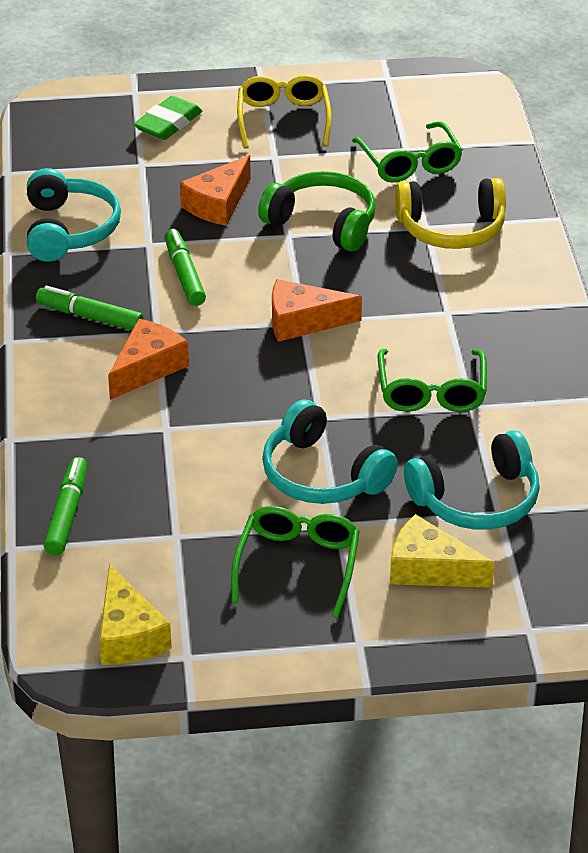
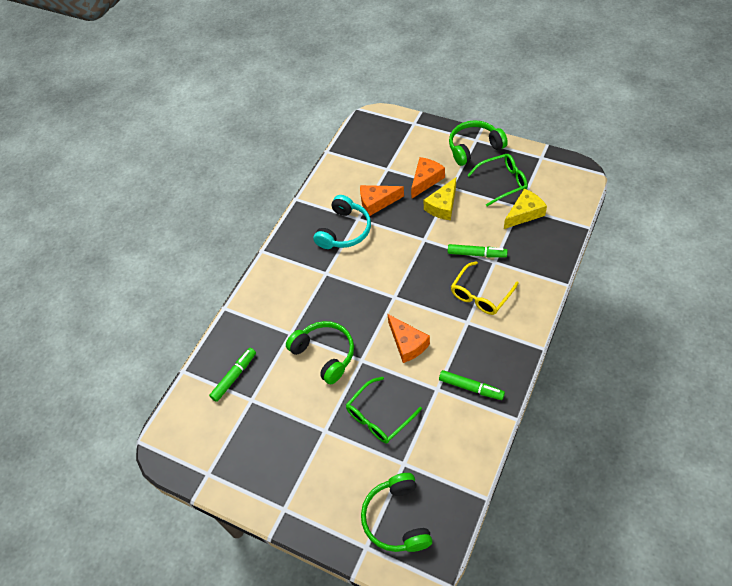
green eraser: [134,96,202,140] = 1 -> none = 0
green glasses: [231,506,360,618] [352,121,462,182] [378,349,487,412] = 3 -> [346,377,422,443] [468,154,528,207] = 2
green headphones: [258,171,376,252] = 1 -> [286,321,354,384] [361,473,432,552] [449,120,508,166] = 3
turquoise headphones: [27,168,121,262] [262,399,398,504] [404,430,540,530] = 3 -> [313,195,371,249] = 1
yellow headphones: [395,178,506,249] = 1 -> none = 0

